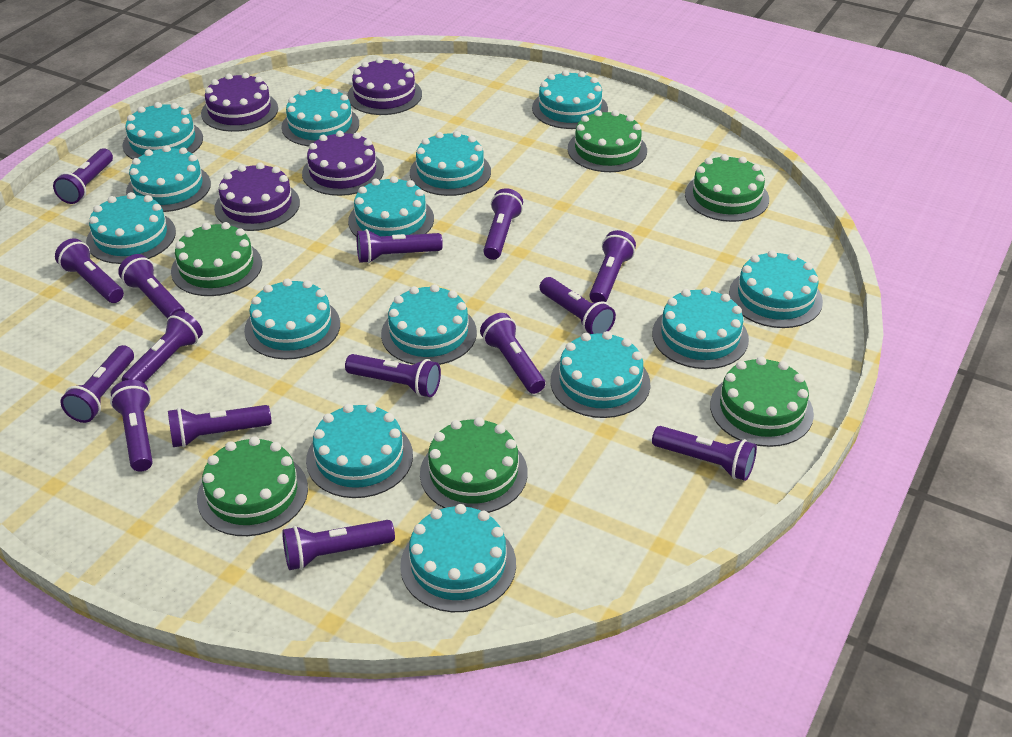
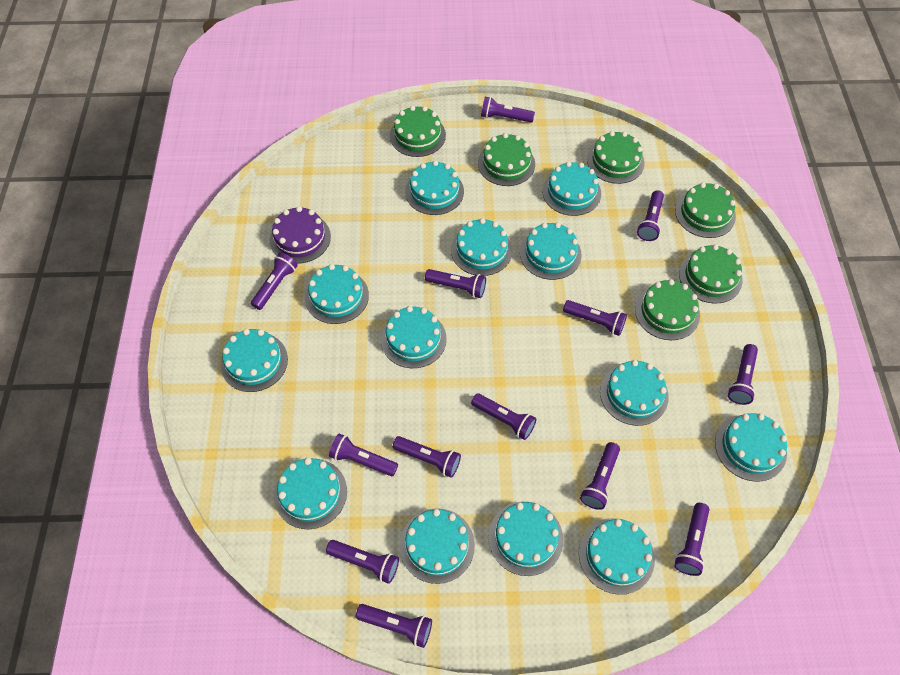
purple cake: [201,72,278,132] [214,162,300,231] [302,131,384,196] [347,58,422,115] = 4 -> [270,206,331,264] = 1
purple flashlight: [53,148,113,204] [55,238,124,303] [60,345,134,423] [110,380,153,472] [118,254,185,319] [122,311,203,383] [168,405,271,447] [282,520,395,570] [345,354,441,397] [357,229,443,263] [480,313,545,394] [483,188,523,260] [539,277,616,334] [589,230,636,303] [652,426,757,481] = 15 -> [251,253,298,310] [326,540,399,584] [329,433,398,476] [356,604,432,648] [393,436,461,478] [425,269,486,298] [471,393,537,440] [481,97,535,123] [563,300,627,336] [580,442,620,510] [637,190,664,241] [674,503,710,576] [728,344,758,405] = 13
turquoise cake: [86,192,176,264] [122,102,203,159] [126,145,211,212] [244,279,340,359] [281,86,359,146] [306,404,413,498] [348,176,434,237] [381,284,477,365] [400,504,516,612] [410,131,491,196] [532,70,608,129] [550,331,650,418] [652,287,749,369] [729,250,823,328] = 14 -> [221,329,288,392] [274,458,347,529] [305,264,369,324] [381,306,447,368] [400,508,475,584] [405,160,464,215] [451,218,513,276] [488,501,563,576] [520,222,582,280] [542,161,601,216] [579,518,655,595] [600,360,669,426] [715,413,787,482] = 13

